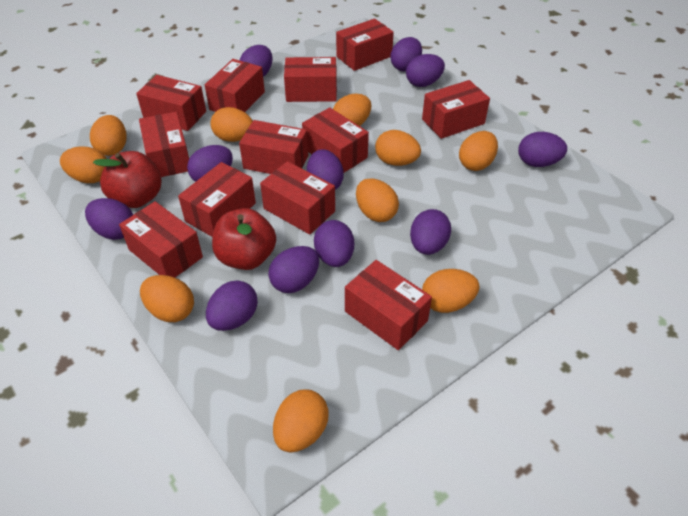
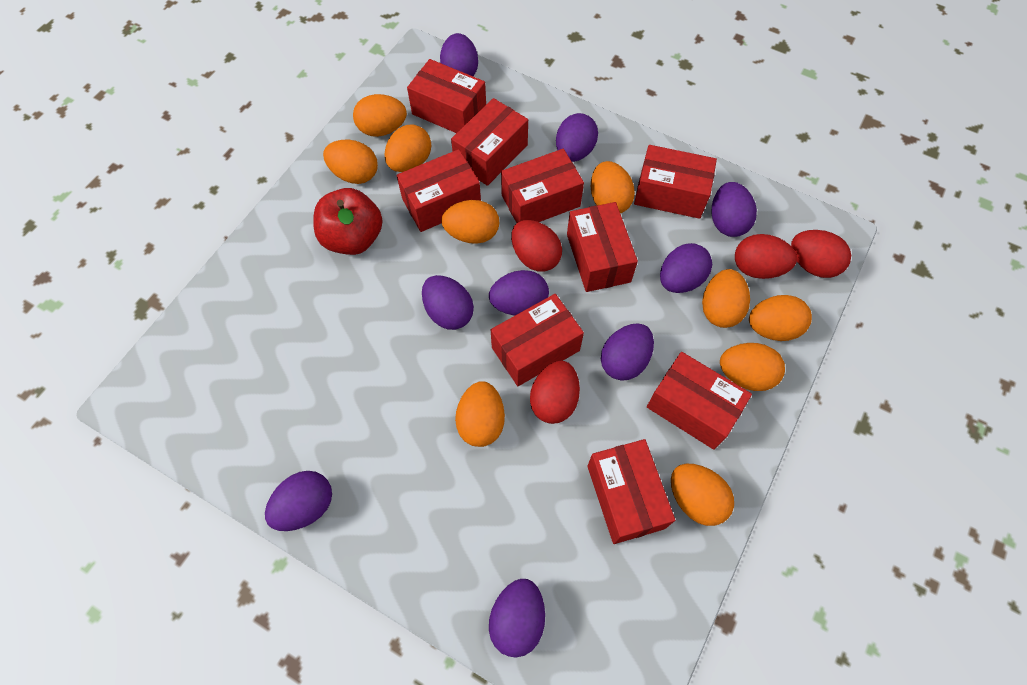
purple egg: [85,198,133,240] [187,145,233,182] [206,280,258,331] [240,45,272,77] [268,246,319,293] [307,149,344,190] [314,220,354,267] [391,37,422,72] [406,54,445,87] [410,209,451,255] [518,132,567,167] = 11 -> [265,471,332,531] [422,275,474,330] [440,33,478,76] [489,270,549,316] [489,579,545,658] [556,113,598,162] [601,323,654,381] [660,243,712,293] [712,182,757,237] = 9
red apple: [93,151,162,208] [212,208,276,270] = 2 -> [313,188,383,255] = 1
red box: [119,201,203,278] [136,75,206,131] [139,112,189,177] [178,162,256,237] [205,59,265,112] [239,120,308,174] [260,161,335,235] [284,57,337,102] [302,107,369,173] [336,18,394,71] [345,260,432,350] [422,80,490,139] = 12 -> [397,149,481,232] [407,59,486,133] [451,98,528,186] [491,294,584,386] [501,149,584,223] [567,202,638,292] [587,439,675,544] [634,145,717,219] [647,352,752,450] = 9
red egg: none = 0 -> [511,220,562,272] [530,361,580,424] [735,234,797,279] [791,230,851,278] = 4

